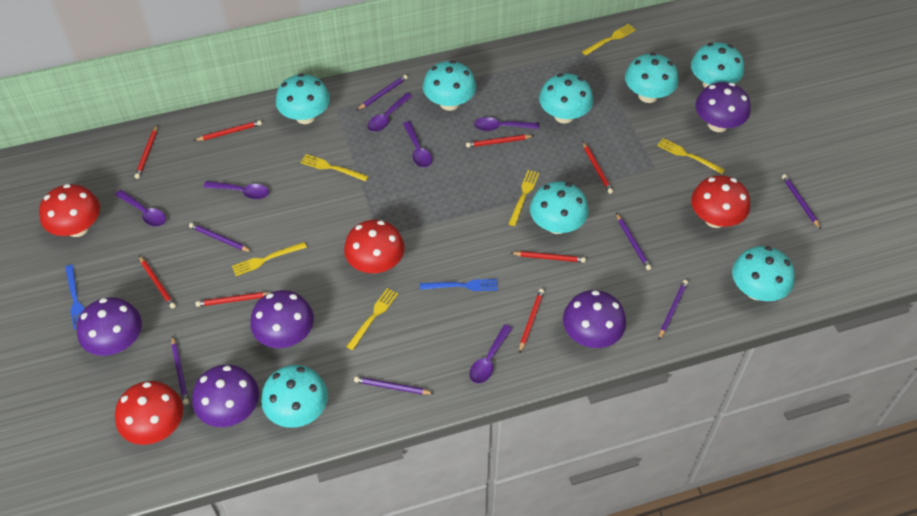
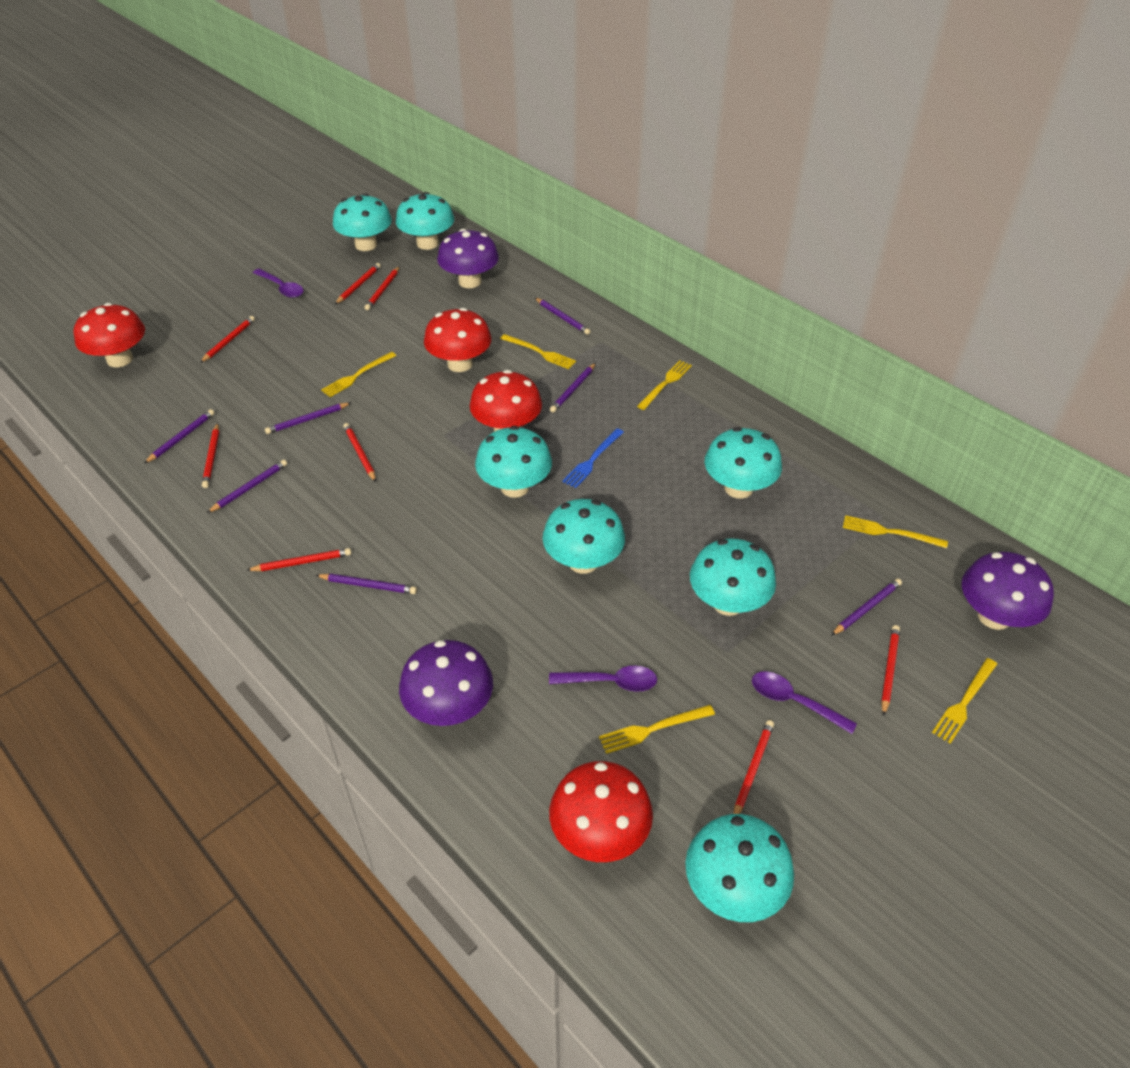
blue fork: [65,265,84,330] [420,279,498,291] = 2 -> [563,428,624,488] = 1
purple mushroom: [77,297,142,356] [192,364,259,427] [250,290,314,348] [563,290,626,348] [695,82,750,132] = 5 -> [399,640,493,726] [437,229,499,288] [962,552,1054,630] = 3
purple spoon: [115,190,166,227] [204,181,269,199] [368,93,413,132] [403,121,432,168] [469,324,513,384] [474,117,539,131] = 6 -> [253,269,304,298] [549,666,657,692] [752,671,857,734] = 3
turquoise mushroom: [261,365,328,428] [276,73,330,124] [423,60,476,111] [530,182,588,234] [539,73,593,124] [625,53,679,103] [691,42,744,88] [732,246,795,301] = 8 -> [333,193,392,251] [396,192,454,250] [475,426,552,498] [543,499,625,574] [685,814,794,922] [690,538,776,616] [705,427,782,499] = 7

